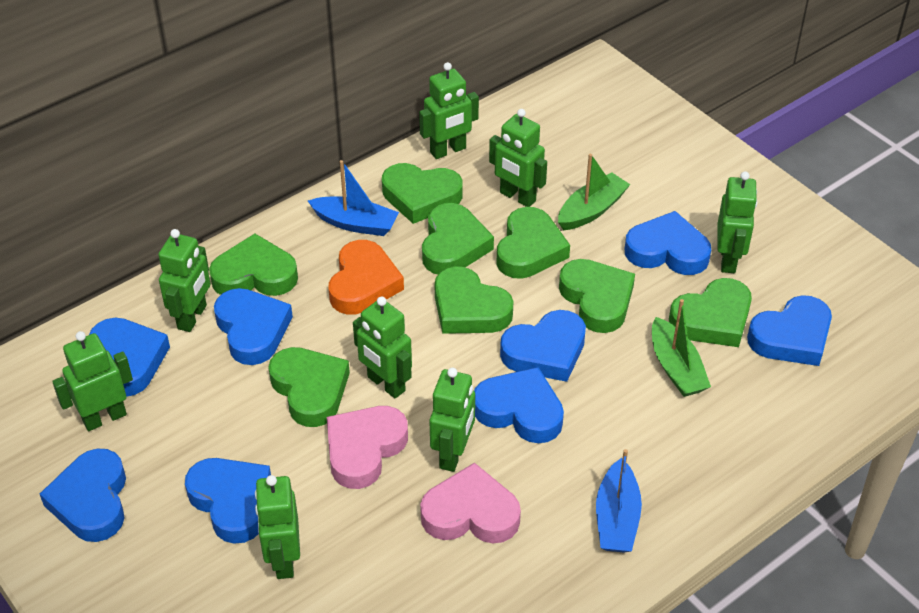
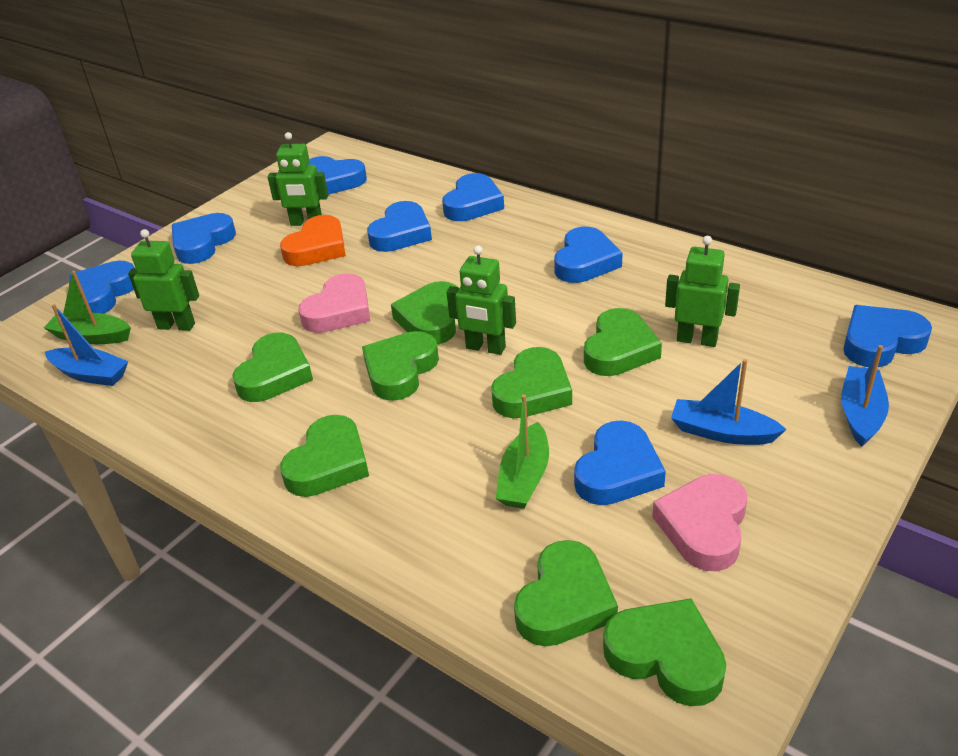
blue boat: [308,160,399,236] [596,449,642,553] = 2 -> [45,304,128,386] [671,359,787,445] [841,345,889,447] = 3
green robot: [52,331,133,431] [158,229,211,332] [255,475,300,579] [353,296,412,398] [419,62,479,159] [430,368,475,472] [489,109,547,207] [717,171,757,273] = 8 -> [128,229,199,331] [268,132,328,226] [447,245,516,355] [665,236,740,347] = 4

